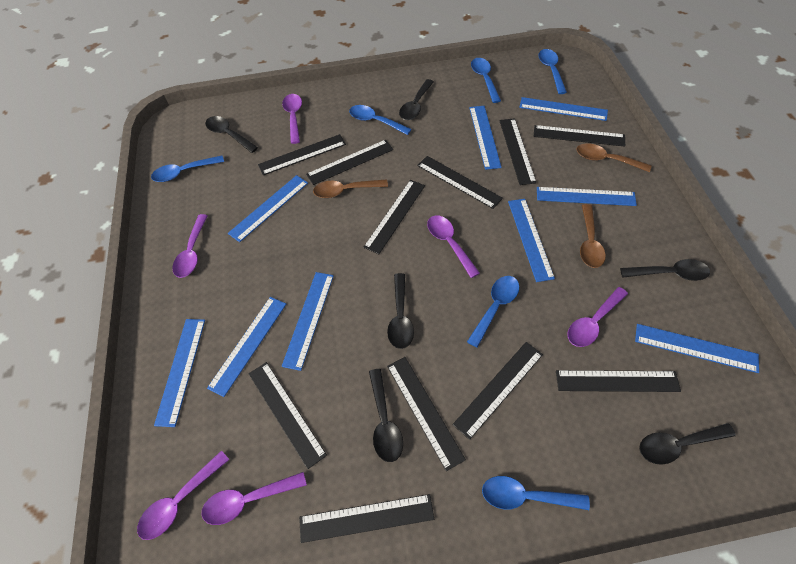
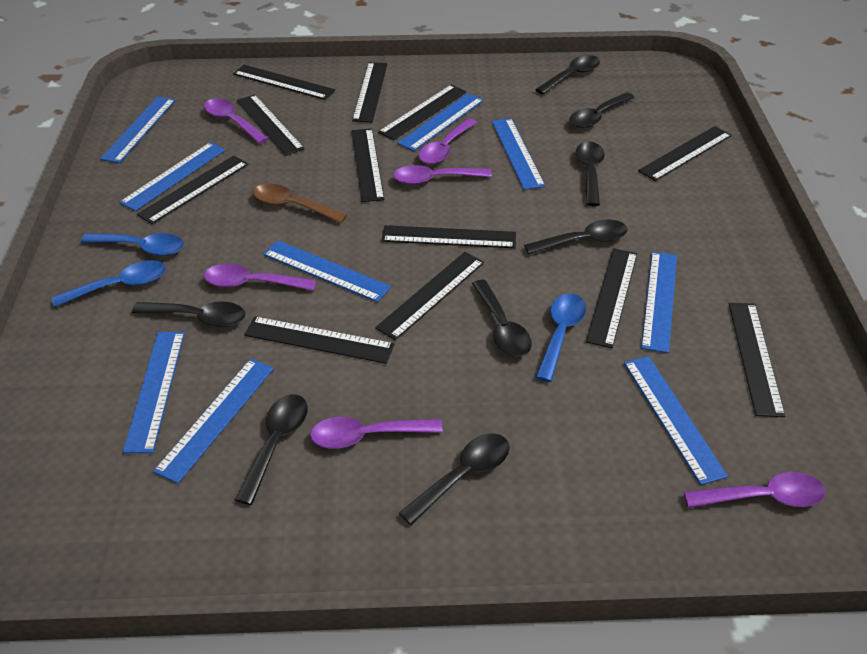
black ruler: [249,362,327,469] [258,134,346,175] [299,494,434,543] [306,140,393,185] [363,180,425,254] [387,357,466,471] [417,156,503,209] [453,342,543,440] [499,118,536,185] [534,125,625,147] [556,370,681,392] = 11 -> [137,156,248,224] [233,65,335,100] [237,94,305,156] [244,316,395,364] [351,129,384,202] [352,62,387,122] [375,252,484,340] [378,85,467,140] [381,225,516,248] [586,248,637,348] [638,126,732,181] [729,303,785,417] = 12
black spoon: [205,116,258,153] [369,369,403,462] [387,273,414,349] [399,79,434,120] [620,259,710,281] [639,423,736,465] = 6 -> [132,301,245,327] [235,394,308,505] [399,433,510,525] [472,280,532,357] [524,219,628,254] [535,55,600,94] [569,92,635,128] [576,142,605,206] = 8
blue spoon: [151,156,224,182] [349,105,412,135] [467,276,519,348] [471,58,501,103] [482,476,590,510] [538,49,567,94] = 6 -> [52,260,166,307] [81,233,184,256] [536,293,586,382] = 3
brown spoon: [313,179,388,198] [576,143,651,172] [580,204,606,268] = 3 -> [253,183,347,223] = 1

